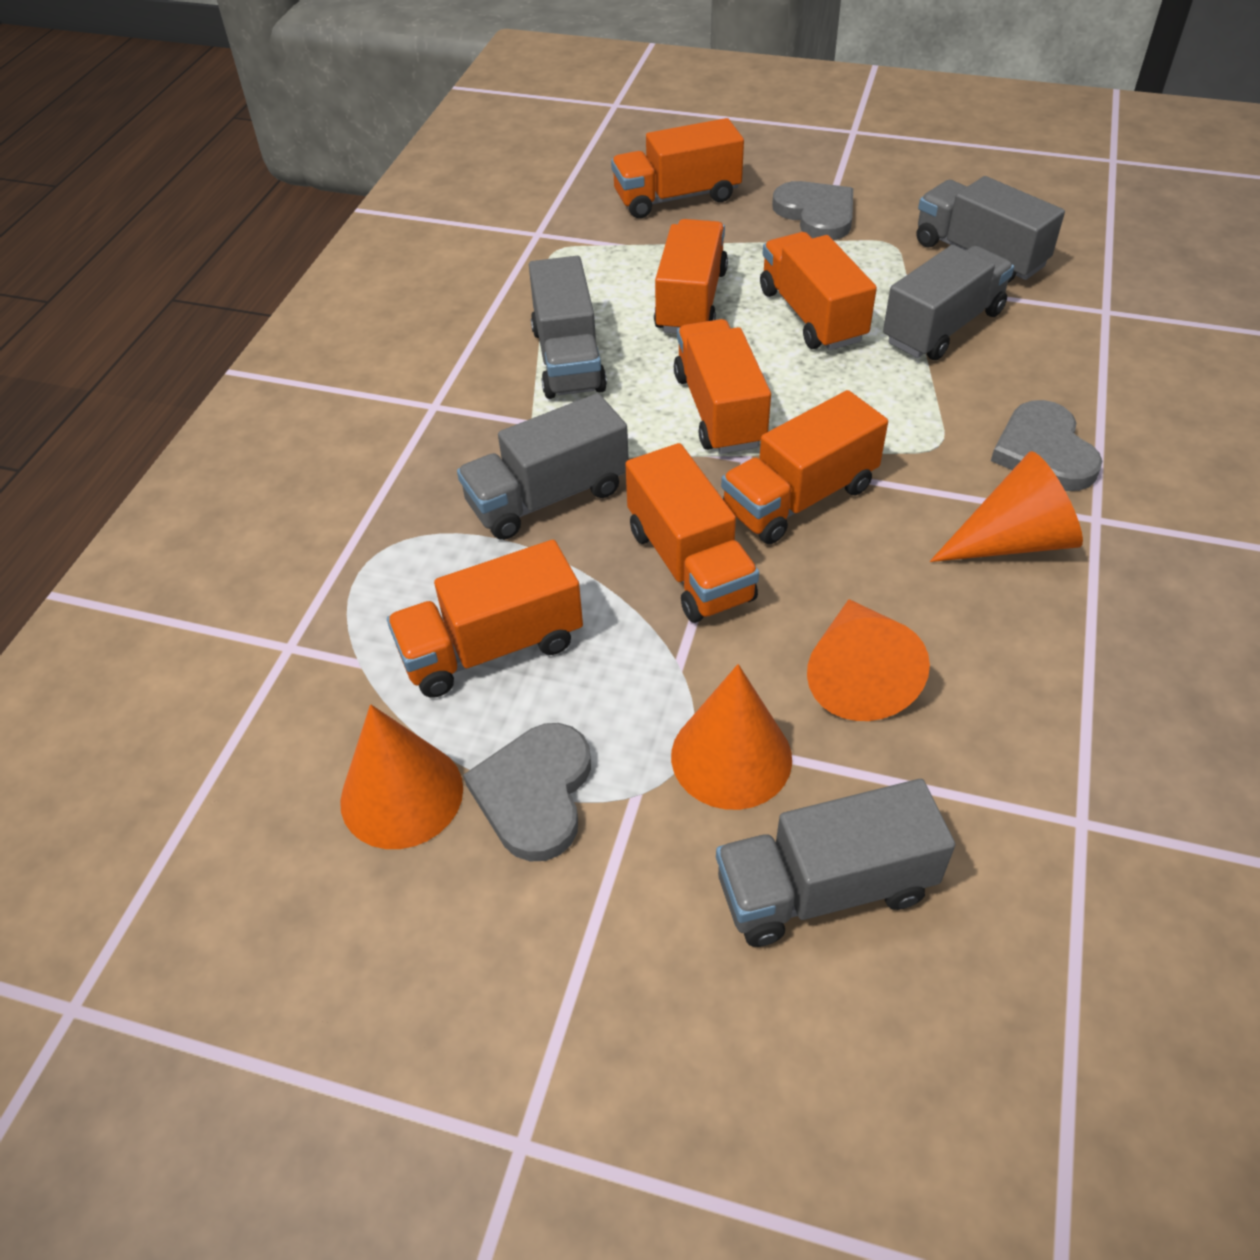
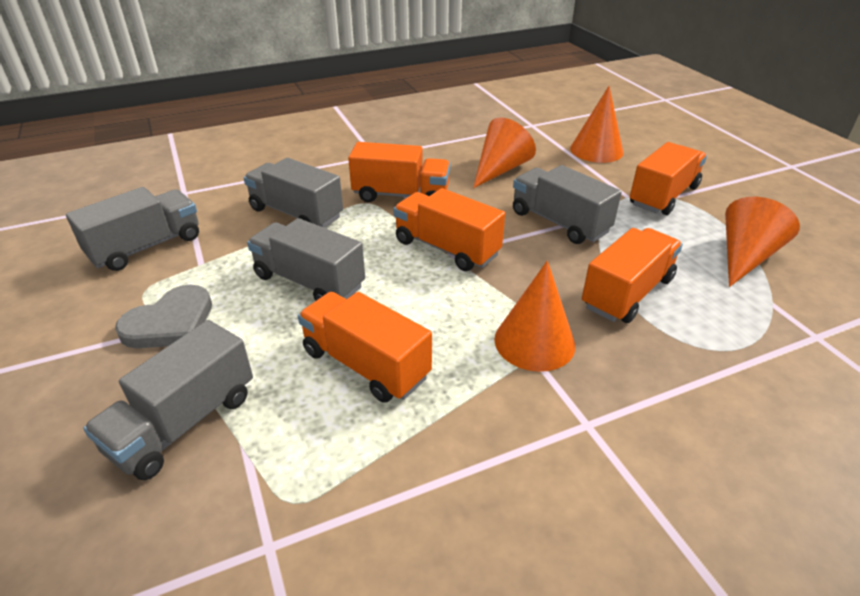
grey heart: [463,723,591,861] [772,181,853,240] [991,400,1102,491] = 3 -> [115,285,212,348] = 1
orange truck: [387,540,583,698] [611,118,744,218] [626,443,759,623] [654,219,728,334] [674,319,771,454] [721,390,888,544] [760,232,877,350] = 7 -> [298,292,432,403] [348,142,450,202] [393,188,505,271] [582,228,683,323] [630,142,707,215] = 5

